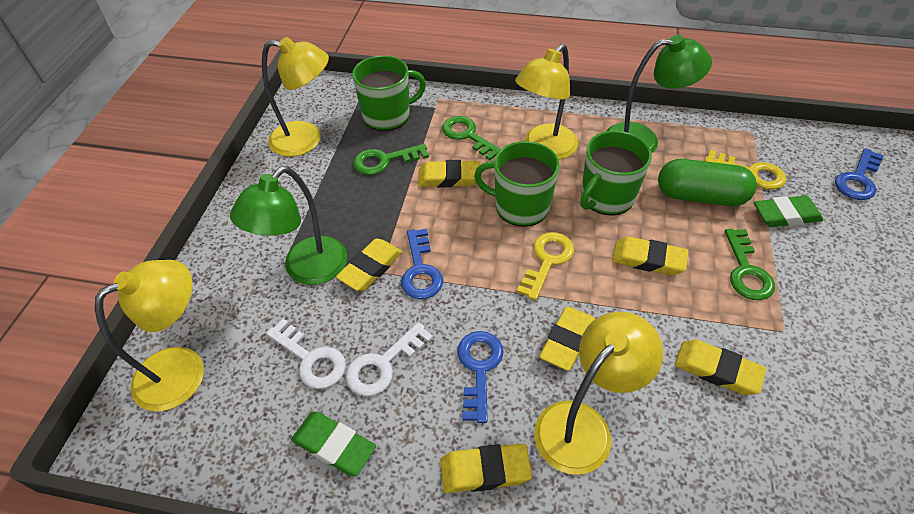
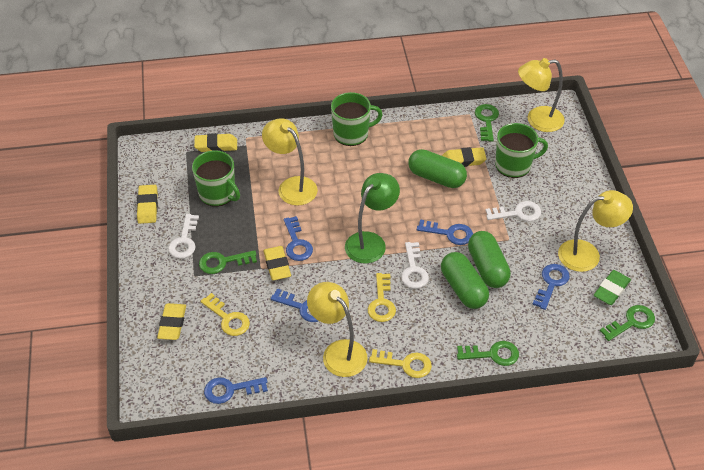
blue key: [401,229,443,299] [458,331,503,423] [835,148,884,200] = 3 -> [204,377,268,404] [270,288,318,322] [284,216,313,261] [417,219,473,245] [532,264,570,310] = 5
green capsule: [658,159,757,206] = 1 -> [408,149,467,188] [441,252,489,309] [468,231,511,288] = 3
green eraser: [291,412,376,476] [754,195,823,227] = 2 -> [594,270,631,305] = 1
green key: [353,144,429,175] [442,116,501,160] [725,229,775,300] = 3 -> [199,250,257,274] [457,341,519,366] [475,104,499,142] [600,305,655,341] = 4
green lamp: [230,166,347,285] [606,35,712,153] = 2 -> [345,173,400,263] = 1
white key: [266,319,346,389] [346,322,433,396] = 2 -> [168,214,199,259] [401,242,429,289] [485,201,541,222] = 3
yellow eraser: [336,239,403,291] [418,160,480,187] [440,444,532,493] [539,306,595,371] [612,237,688,275] [675,340,766,395] = 6 -> [137,185,158,224] [157,303,186,340] [194,133,237,152] [263,246,291,280] [442,147,487,167] = 5
yellow key: [517,232,574,301] [705,150,786,190] = 2 -> [200,293,250,336] [368,273,396,322] [369,349,432,378] = 3

